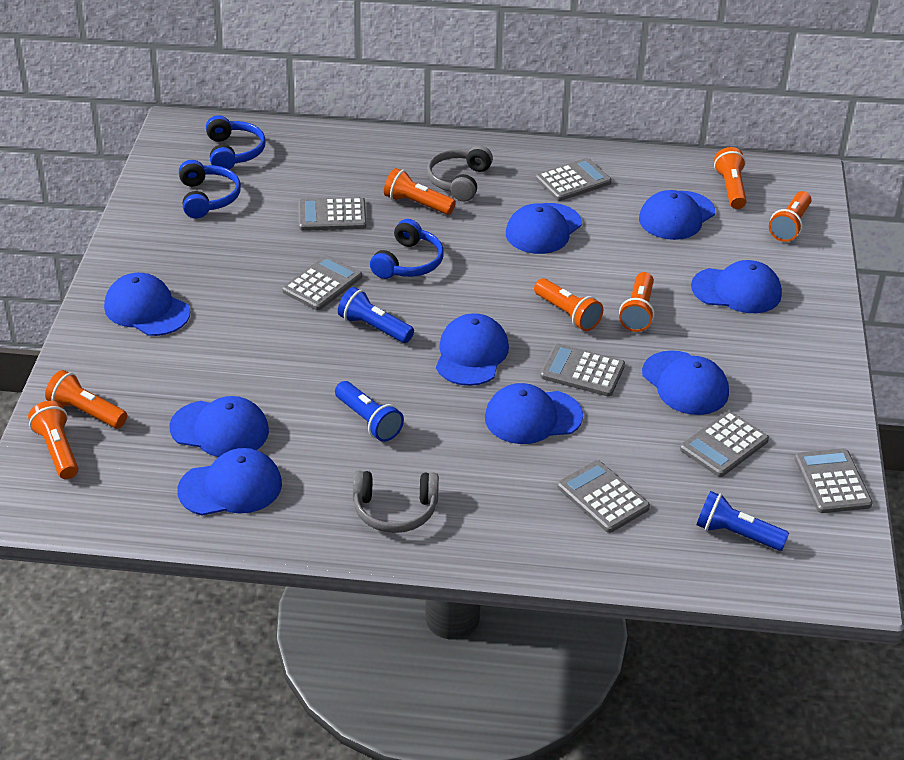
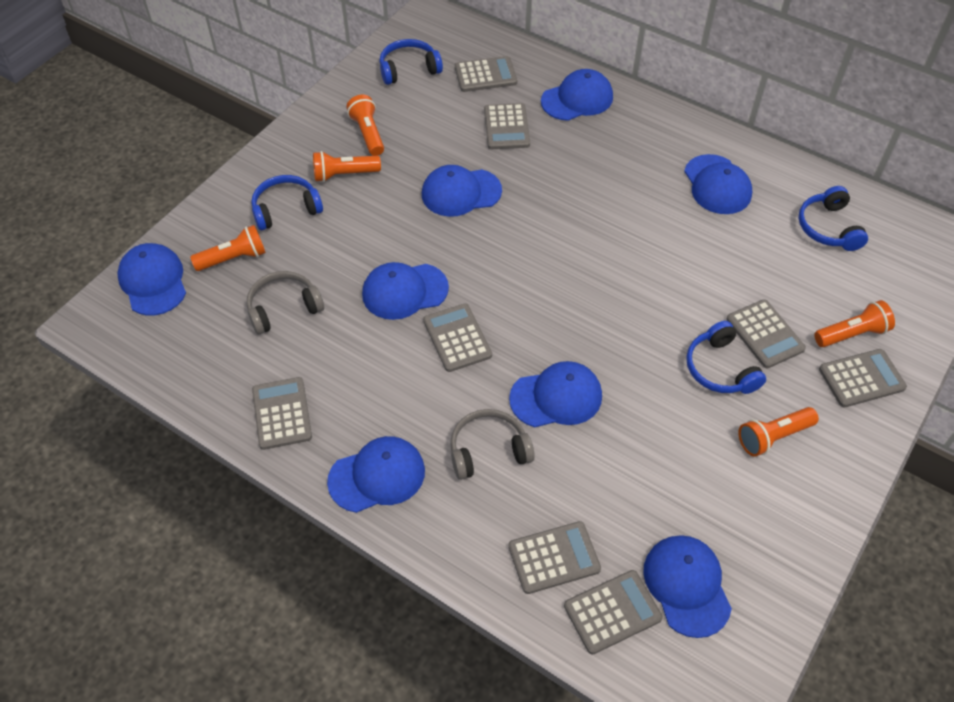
blue cap: [104,273,190,336] [170,396,269,457] [177,448,282,516] [436,313,509,386] [485,383,583,444] [506,203,582,254] [639,190,715,240] [642,350,729,415] [691,260,782,313] = 9 -> [117,243,186,316] [327,436,425,513] [362,262,449,320] [422,165,502,217] [509,361,602,427] [541,69,613,121] [643,535,732,638] [684,154,752,214] = 8
blue flashlight: [335,381,404,442] [338,287,414,343] [697,491,789,551] = 3 -> none = 0
blue headphones: [179,160,241,218] [206,115,266,170] [370,219,444,279] = 3 -> [251,175,323,230] [379,39,443,85] [686,321,766,394] [798,186,868,251] = 4
grey calculator: [282,255,362,310] [299,197,367,231] [535,158,612,201] [540,344,625,396] [557,460,650,533] [680,411,769,477] [795,448,873,513] = 7 -> [252,377,312,450] [423,303,492,372] [455,56,517,92] [484,103,530,149] [508,521,601,594] [564,570,663,655] [726,299,806,368] [819,349,907,408] = 8
orange flashlight: [28,401,78,479] [45,370,127,428] [384,168,456,215] [534,278,603,331] [619,272,654,332] [714,147,747,209] [769,191,812,242] = 7 -> [190,225,266,271] [313,151,381,182] [346,95,384,156] [738,407,819,457] [814,300,895,347] = 5

